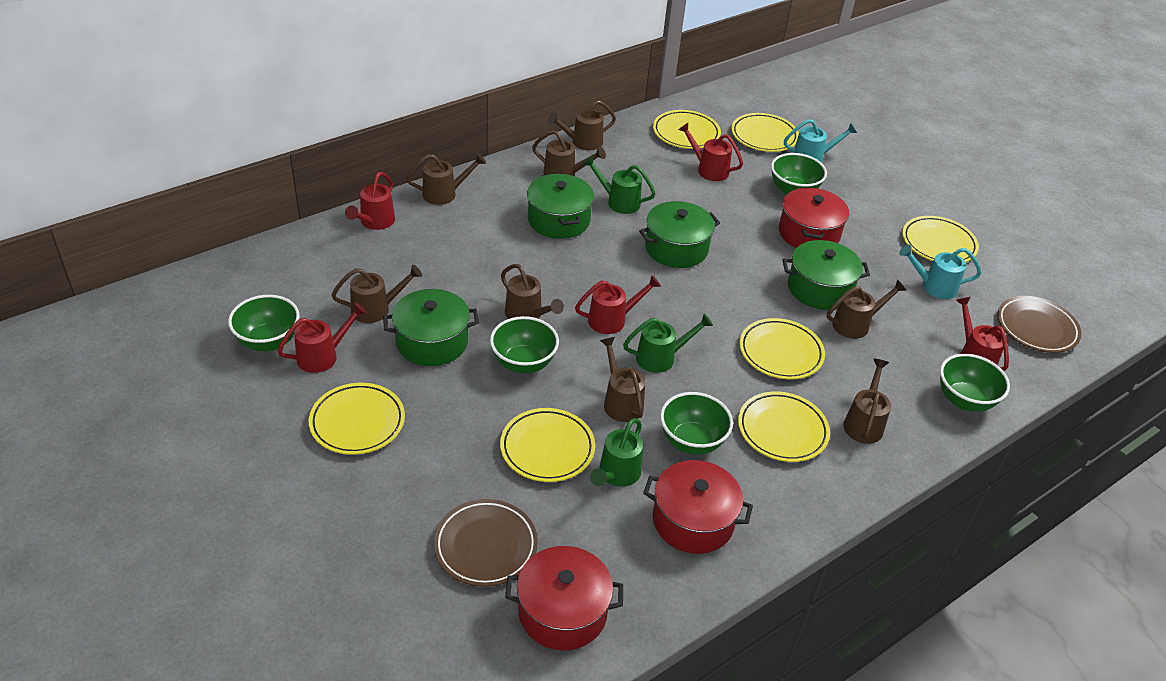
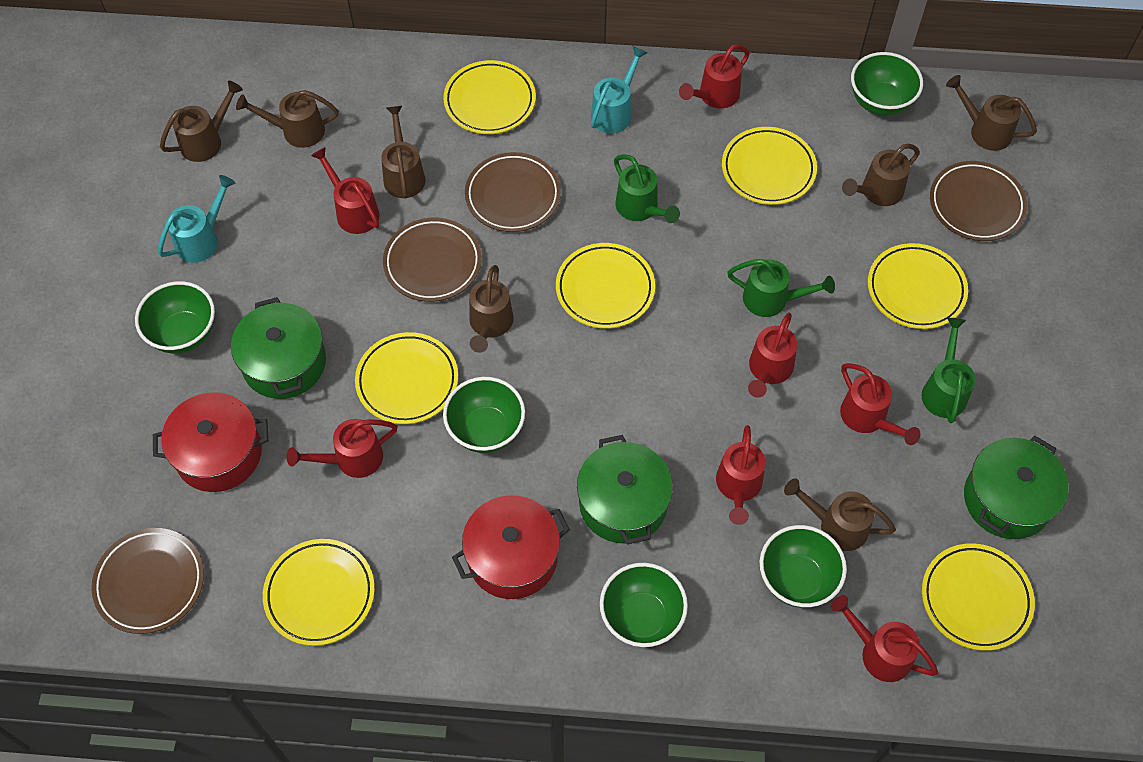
brown plate: [434,499,538,587] [998,296,1082,353] = 2 -> [91,528,204,634] [383,218,482,302] [465,152,561,232] [930,161,1027,241] = 4
brown watering can: [332,265,422,323] [407,153,486,205] [501,264,564,319] [532,130,606,176] [548,100,616,150] [600,337,645,422] [827,279,907,339] [843,359,891,444] = 8 -> [160,81,243,162] [236,90,339,148] [381,106,425,198] [469,265,514,353] [784,479,896,551] [842,144,920,206] [946,75,1037,151] = 7
green pot: [383,289,479,366] [527,173,594,239] [639,201,720,268] [782,240,870,310] = 4 -> [231,297,326,399] [577,435,673,544] [964,436,1069,539] = 3
red pot: [505,546,623,650] [643,460,753,554] [779,187,849,248] = 3 -> [153,392,268,492] [452,495,570,599] = 2
red watering can: [277,302,367,373] [345,172,395,230] [575,275,661,334] [678,123,743,181] [956,297,1009,371] = 5 -> [286,419,398,478] [311,147,380,234] [679,44,750,108] [716,425,765,525] [748,313,797,398] [831,595,938,682] [840,363,920,445] = 7

